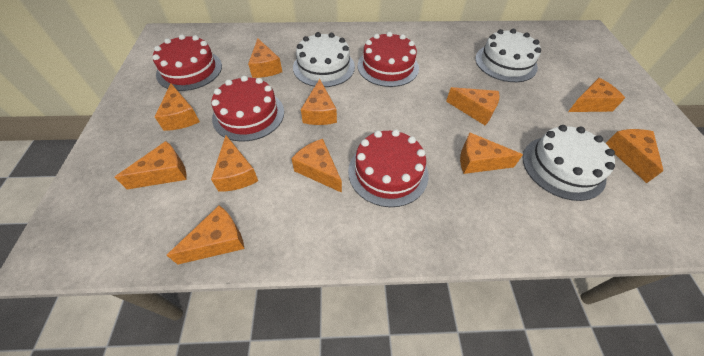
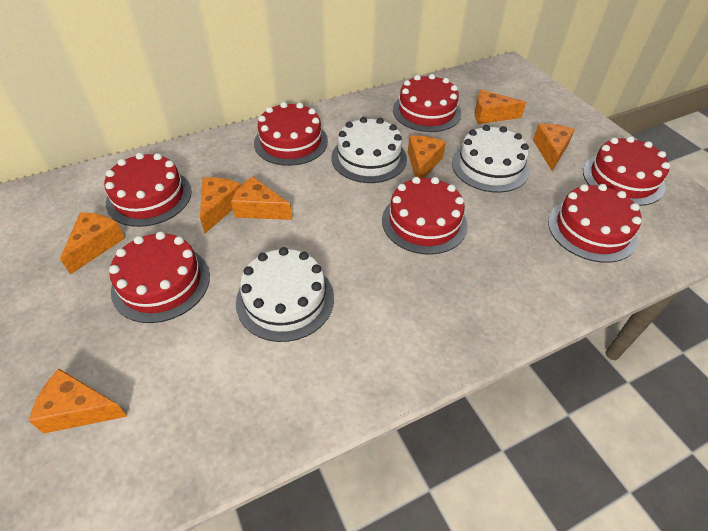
orange cheese: [115,141,187,189] [155,83,200,131] [167,205,245,265] [211,136,258,192] [248,38,282,78] [291,139,342,193] [301,79,337,125] [446,87,499,125] [460,133,523,174] [568,78,625,112] [606,129,663,183] = 11 -> [29,369,127,434] [60,212,125,275] [200,177,241,233] [231,176,292,220] [408,136,446,178] [475,90,526,124] [533,124,575,171] = 7
red cake: [153,34,222,91] [212,76,284,142] [348,130,429,207] [358,32,419,87] = 4 -> [104,153,191,227] [109,231,210,323] [254,102,328,166] [382,177,468,255] [393,74,461,132] [548,184,641,263] [583,136,670,206] = 7

